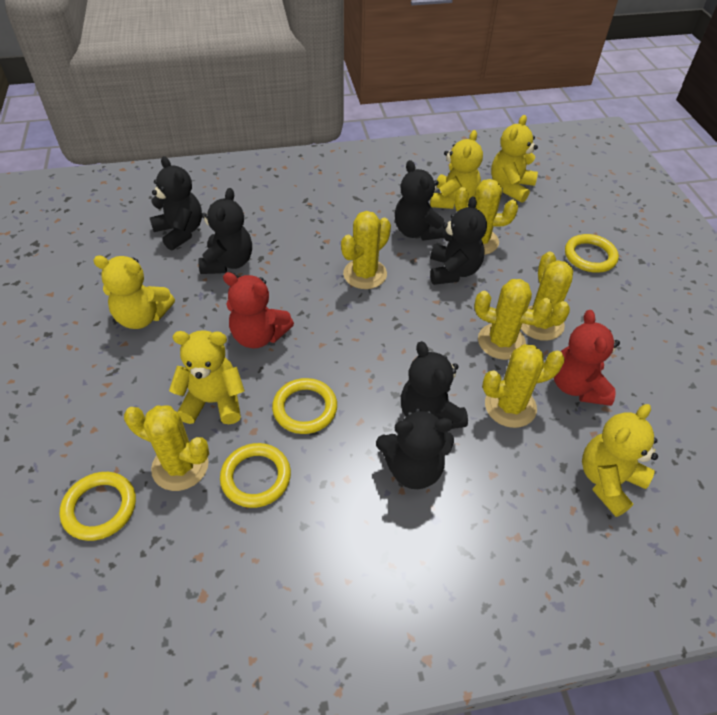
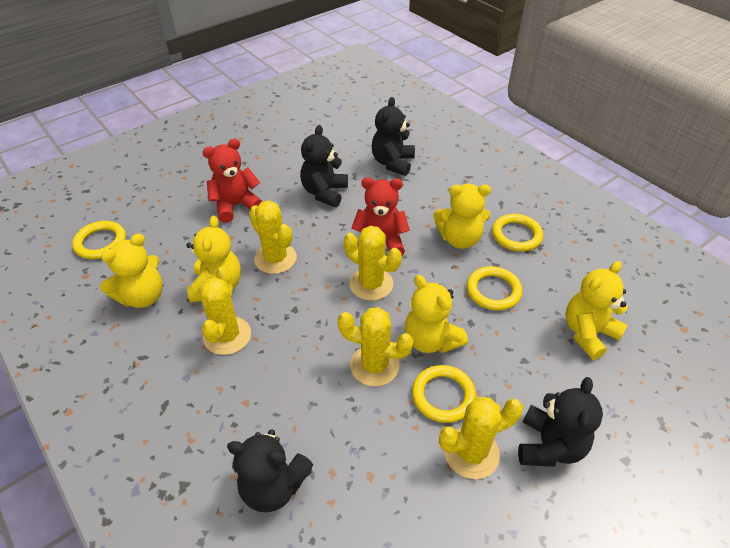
black teddy bear: [150,156,202,251] [198,188,252,274] [376,408,454,489] [395,160,445,241] [401,341,468,429] [430,196,487,285] = 6 -> [227,429,313,513] [300,125,348,207] [371,97,415,176] [518,377,603,467] = 4
yellow cactus: [124,405,209,491] [341,211,391,289] [454,179,518,255] [474,279,553,360] [482,344,565,428] [521,252,573,341] = 6 -> [199,266,251,355] [249,200,297,274] [338,307,413,386] [344,226,402,301] [439,397,523,479] = 5

